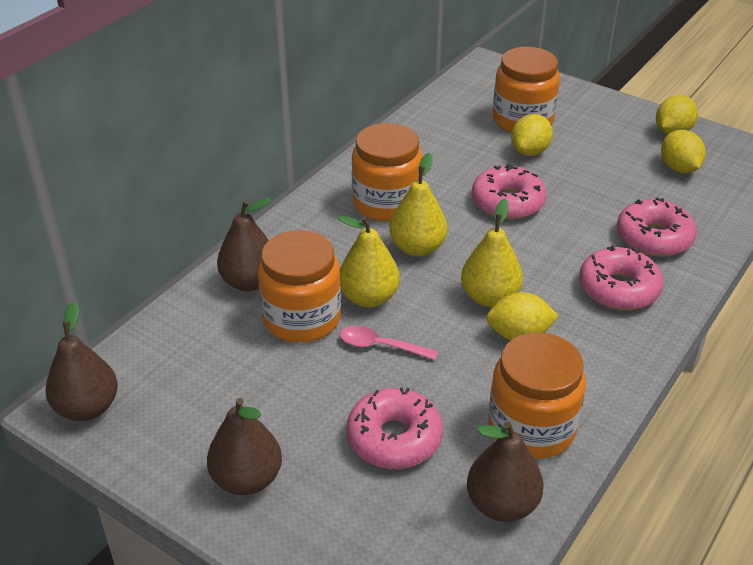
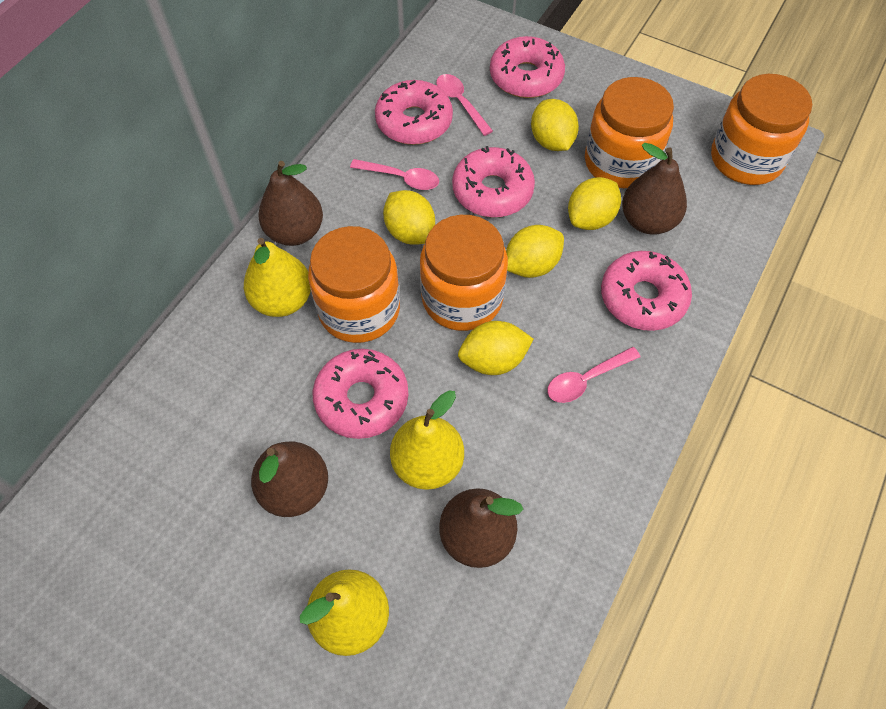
pink donut: [346,388,443,469] [472,164,546,220] [579,245,663,310] [617,198,697,257] = 4 -> [313,349,408,439] [375,80,453,145] [452,146,535,218] [490,36,565,98] [601,251,692,331] = 5
pink spoon: [340,326,438,360] = 1 -> [350,159,439,190] [436,74,493,136] [547,347,640,403] = 3
yellow lemon: [486,292,558,340] [511,114,553,156] [656,95,698,135] [661,130,706,173] = 4 -> [383,190,435,245] [458,321,534,375] [506,225,564,278] [531,99,579,151] [568,177,621,230] = 5

